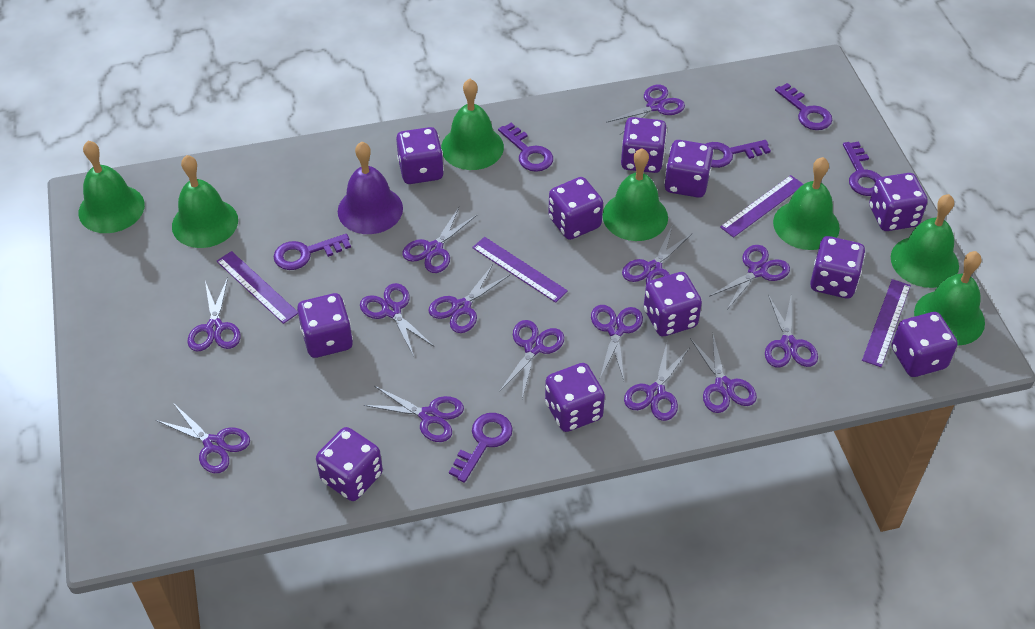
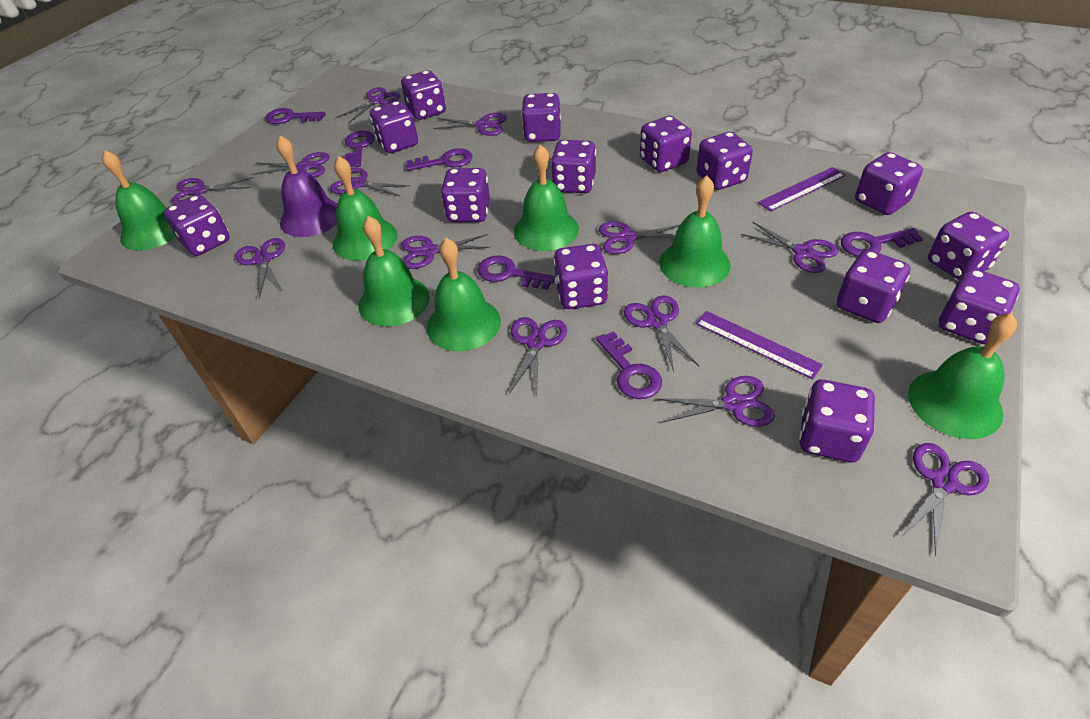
purple dice: [297,293,353,358] [316,427,383,501] [396,127,444,184] [545,363,605,432] [548,177,603,240] [621,117,667,173] [644,272,702,336] [664,140,713,198] [810,236,865,298] [869,173,928,231] [892,312,958,377] = 11 -> [164,195,230,256] [370,101,418,153] [401,70,446,120] [441,168,490,222] [522,93,561,142] [551,140,596,193] [554,244,608,309] [640,116,692,172] [696,132,753,190] [799,380,875,462] [837,250,910,323] [855,152,923,215] [928,212,1009,280] [938,268,1020,344] = 14
purple ruler: [217,251,298,324] [472,237,568,303] [720,175,803,238] [862,279,911,367] = 4 -> [695,311,823,379] [758,167,846,212] = 2
purple scissors: [156,403,250,473] [188,278,241,351] [360,283,433,356] [364,386,464,442] [403,207,477,273] [428,264,511,333] [499,320,564,399] [591,305,643,380] [606,85,685,135] [622,227,692,285] [624,343,689,421] [690,335,757,413] [710,245,790,309] [765,293,818,367] = 14 -> [171,177,254,204] [235,238,285,299] [251,152,329,177] [330,168,410,197] [336,87,401,123] [402,234,490,269] [433,113,506,136] [509,317,567,396] [599,221,680,254] [624,295,699,371] [655,376,775,427] [741,221,838,273] [901,443,989,556] = 13

